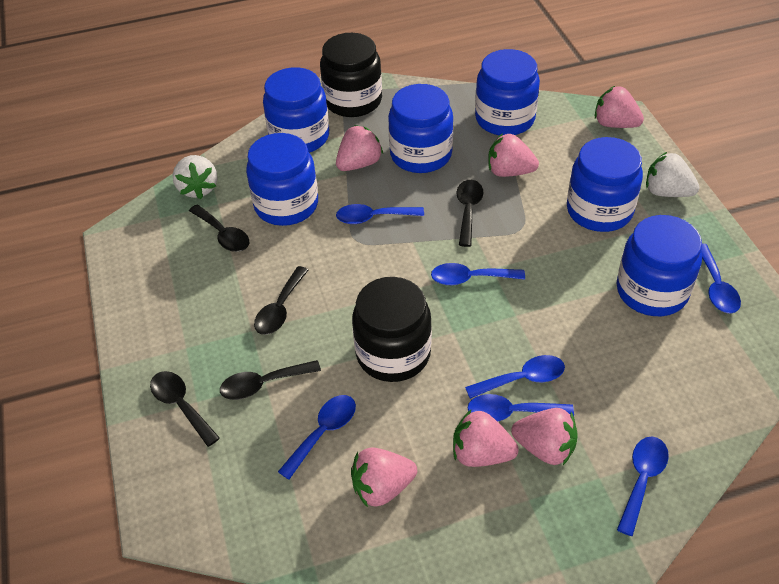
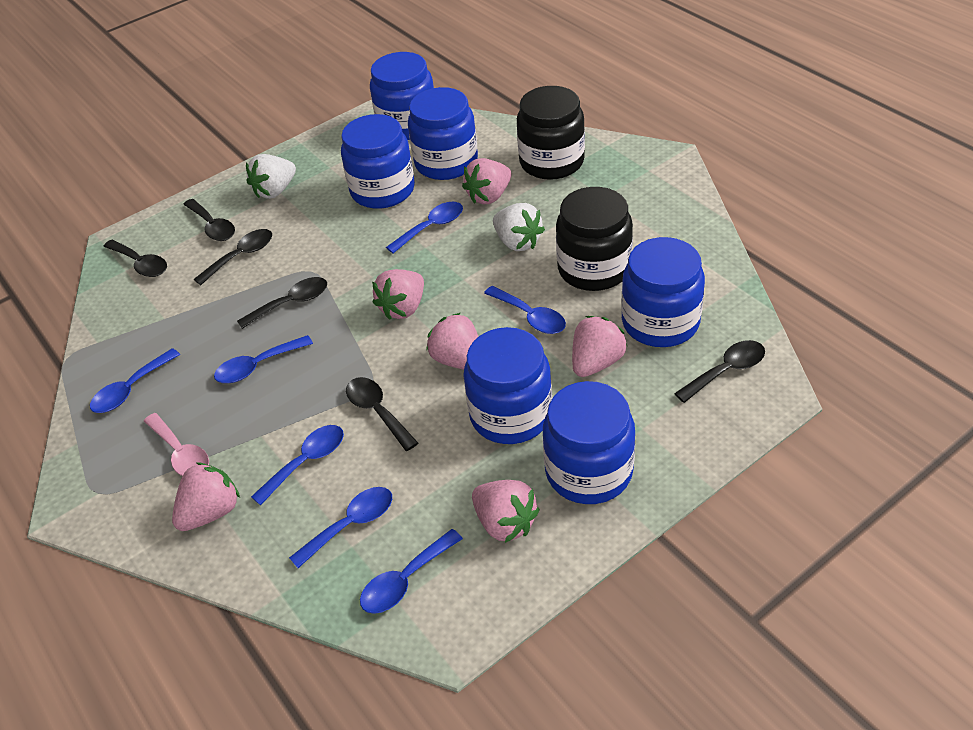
black spoon: [150,371,220,447] [189,204,249,252] [220,360,321,400] [254,266,308,335] [457,180,484,247] = 5 -> [103,240,167,277] [183,199,235,241] [194,229,272,285] [237,277,327,329] [346,377,418,451] [674,340,765,403] = 6
pink spoon: none = 0 -> [144,413,209,476] = 1

